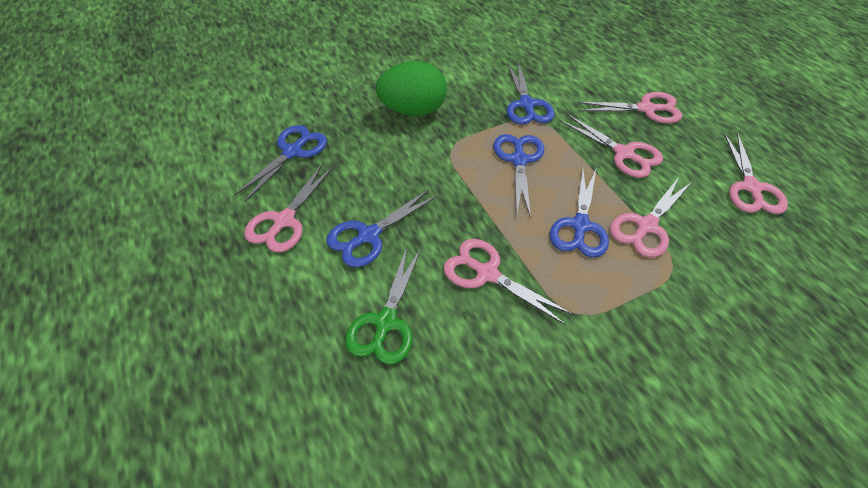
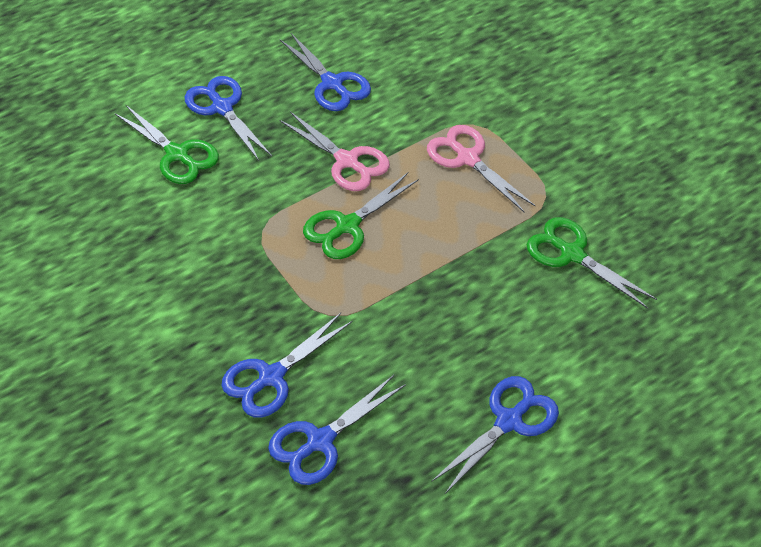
green egg: [376,61,447,116] = 1 -> none = 0
green scissors: [345,247,421,365] = 1 -> [115,105,219,184] [303,173,419,259] [527,217,657,309] = 3
pink scissors: [244,164,333,252] [443,239,573,325] [560,114,663,178] [577,92,682,124] [610,177,692,258] [724,133,788,214] = 6 -> [280,112,390,191] [427,125,536,212] = 2

